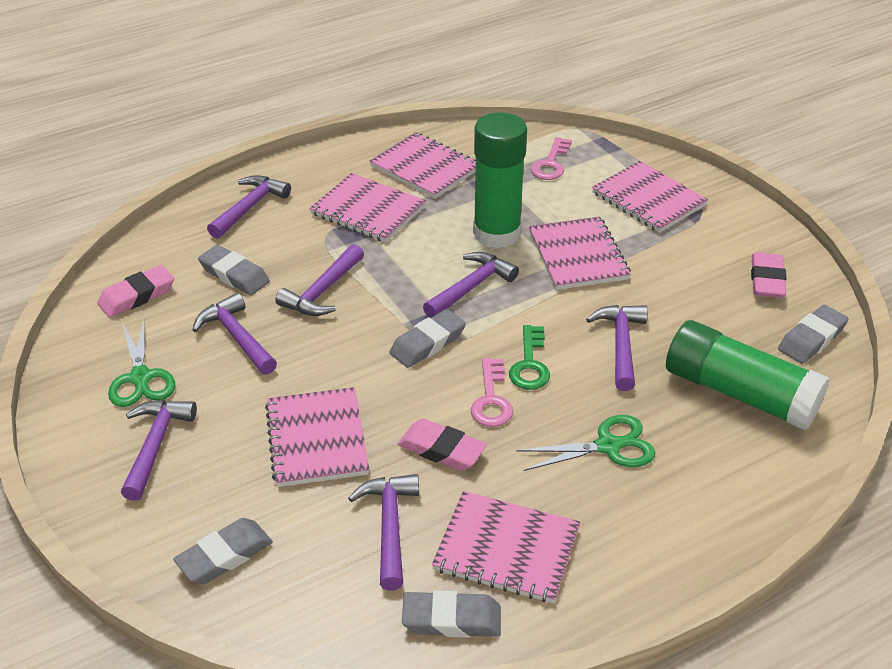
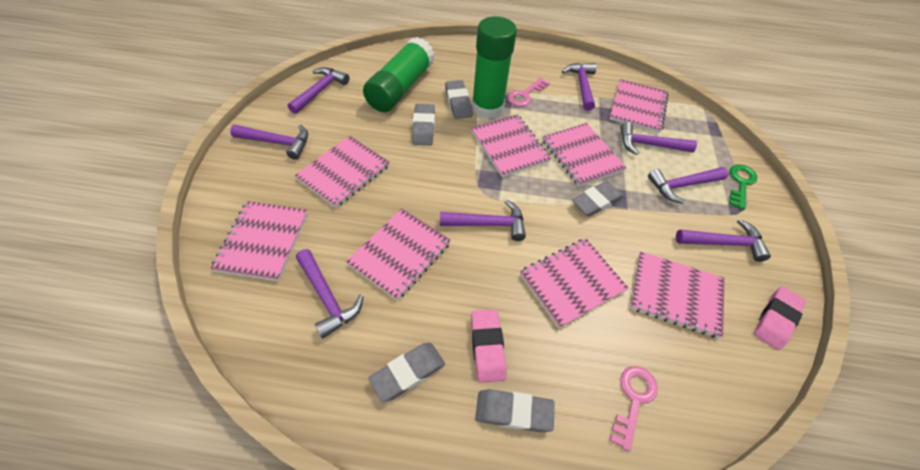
green scissors: [108,317,175,407] [516,415,655,471] = 2 -> none = 0
pink eraser: [97,265,174,318] [398,419,487,471] [751,252,787,298] = 3 -> [471,309,506,383] [754,286,806,350] = 2
pink notebook: [265,387,369,487] [309,173,426,243] [370,132,476,199] [432,491,580,603] [529,216,631,290] [592,161,708,233] = 6 -> [210,201,308,281] [295,136,390,208] [346,208,451,301] [471,115,551,177] [520,239,628,328] [542,123,626,187] [609,79,669,133] [630,252,725,338] = 8
purple hammer: [121,400,197,501] [193,293,277,375] [207,175,291,239] [275,244,364,316] [348,474,419,591] [423,252,519,318] [586,305,648,391] = 7 -> [230,125,308,160] [287,67,349,114] [296,249,364,339] [440,200,526,241] [562,63,597,111] [620,122,697,155] [648,167,728,204] [676,219,771,262] = 8

